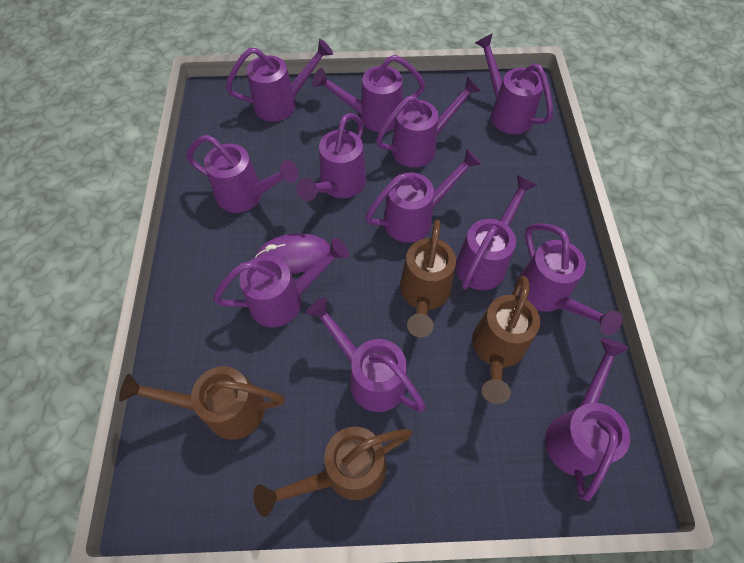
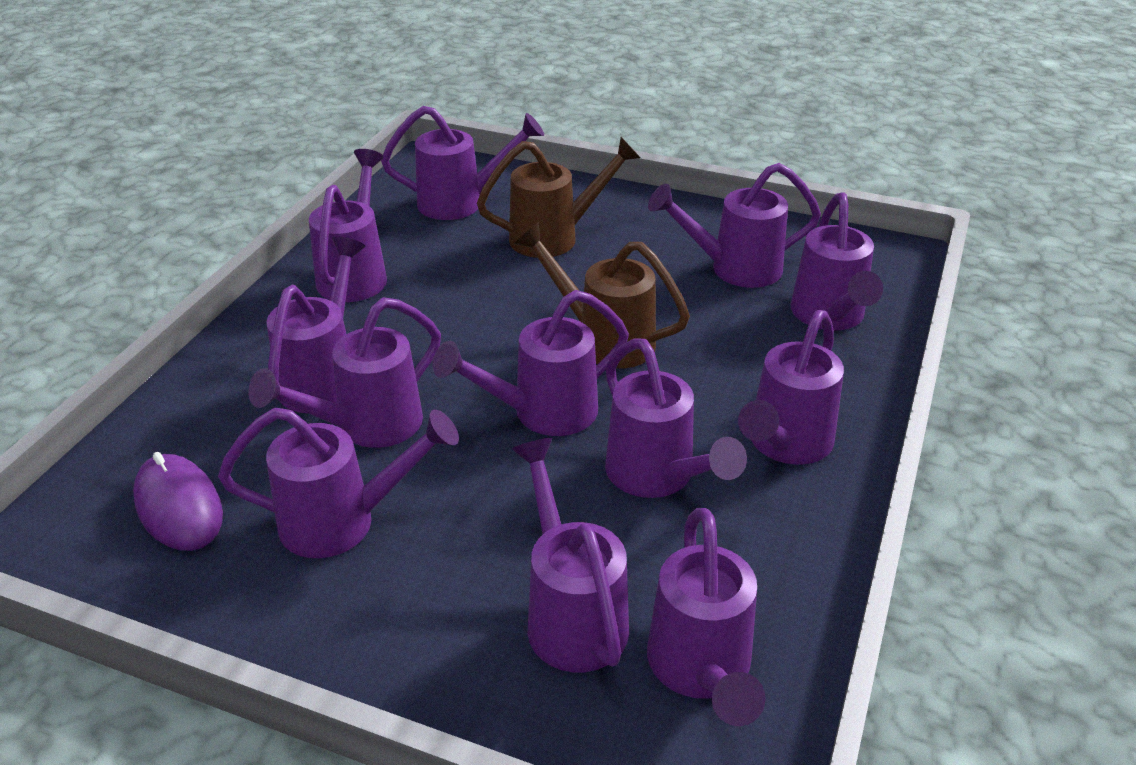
brown watering can: [119,366,285,440] [253,427,413,517] [400,220,456,338] [472,276,540,404] = 4 -> [477,137,640,258] [514,222,690,369] = 2

